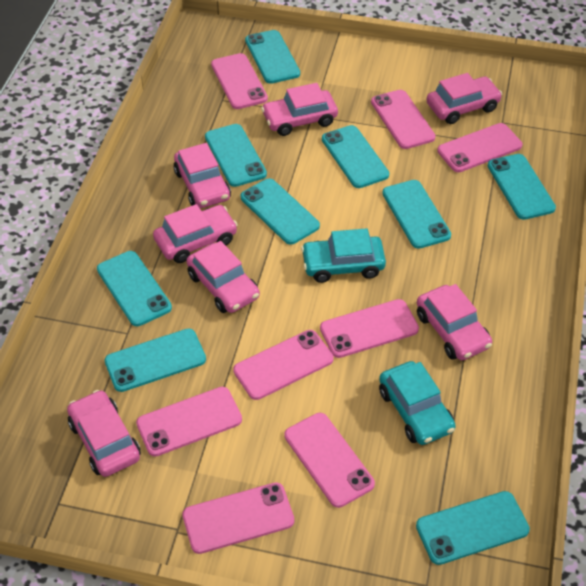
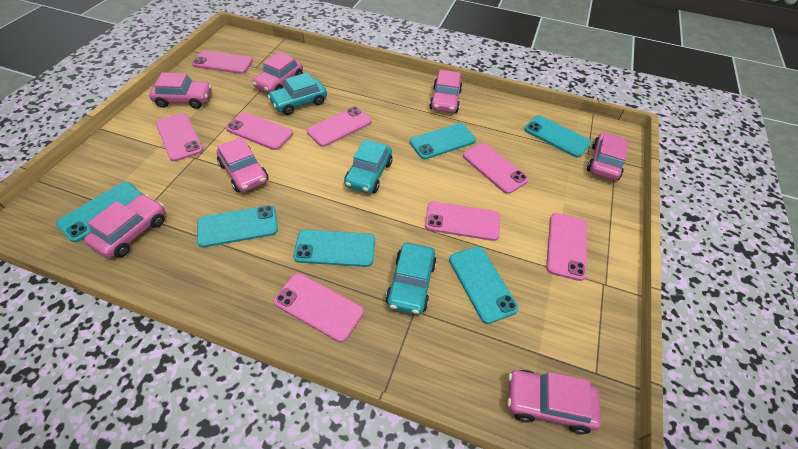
turquoise car: [301,228,386,283] [379,361,456,445] = 2 -> [268,72,327,115] [344,139,392,194] [386,243,437,315] = 3
turquoise phone: [97,251,172,326] [105,329,206,392] [205,124,267,187] [241,178,320,245] [245,30,300,84] [322,125,389,188] [382,180,451,249] [416,491,530,565] [488,154,556,220] = 9 -> [56,182,143,242] [197,205,278,247] [293,230,375,267] [410,123,476,159] [449,246,519,324] [524,115,591,157] = 6

